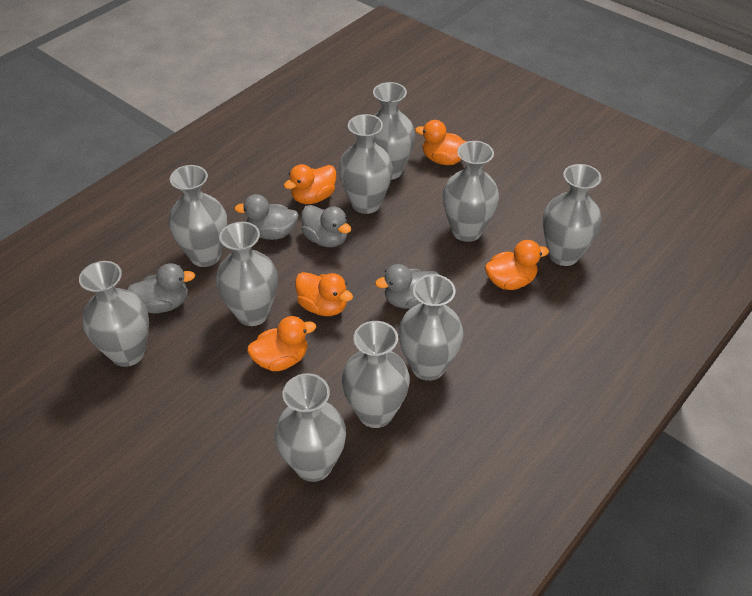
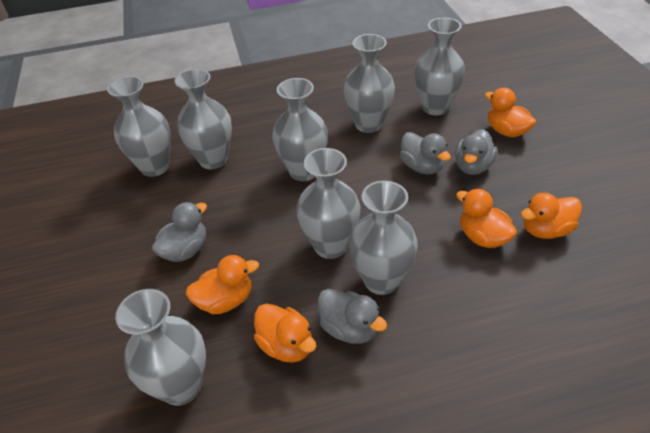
grey vase: [79,261,149,367] [169,165,227,267] [216,222,278,326] [275,373,346,482] [339,114,393,214] [342,321,410,428] [373,82,416,180] [399,274,464,381] [443,141,499,242] [543,164,602,266] = 10 -> [107,76,171,177] [115,289,206,406] [174,69,232,169] [272,78,328,181] [296,148,360,259] [343,34,395,133] [349,181,418,295] [414,17,465,115] = 8

